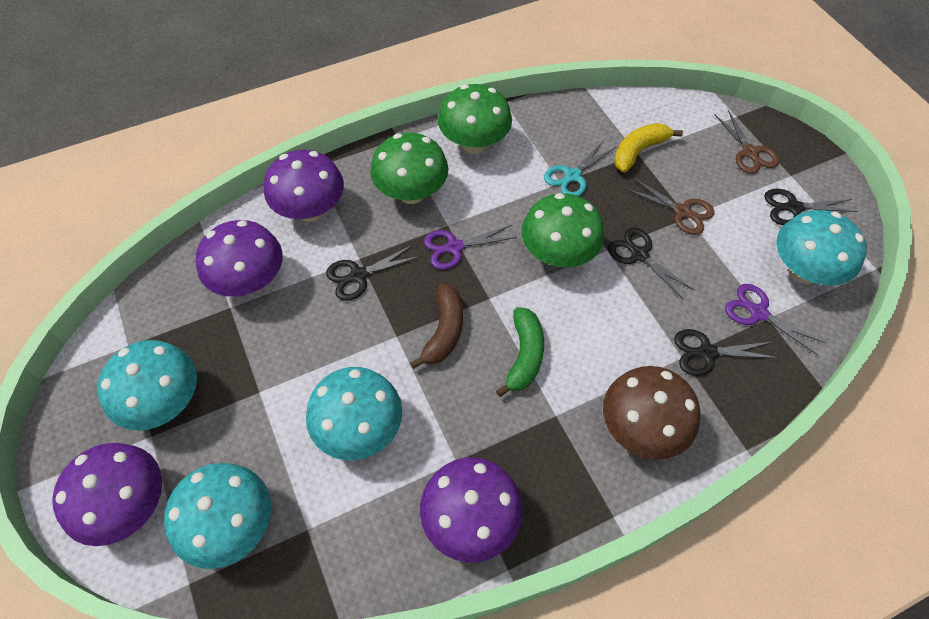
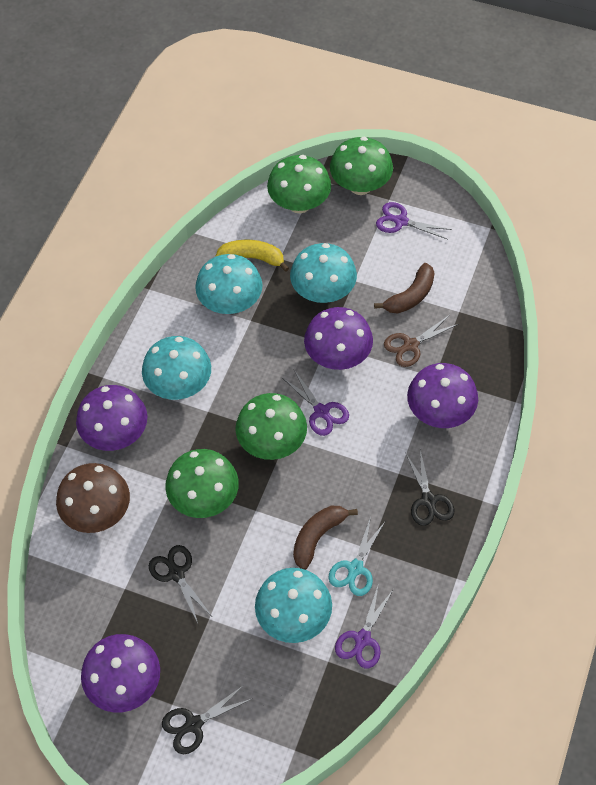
black scissors: [326,245,421,301] [608,227,695,300] [674,329,778,376] [764,189,858,225] = 4 -> [149,545,212,623] [162,685,251,754] [405,450,454,526] = 3
brown banana: [410,284,463,369] = 1 -> [293,506,358,570] [374,263,434,314] = 2
brown scissors: [626,178,714,235] [714,110,779,174] = 2 -> [384,315,459,367] = 1
green banana: [496,307,544,397] = 1 -> none = 0
green mushroom: [370,132,448,204] [438,84,512,154] [522,193,604,267] = 3 -> [165,449,239,518] [235,393,307,460] [267,155,331,213] [330,137,393,195] = 4
purple scissors: [424,225,517,270] [725,284,825,355] = 2 -> [284,370,349,436] [335,583,393,668] [376,202,452,240] = 3

